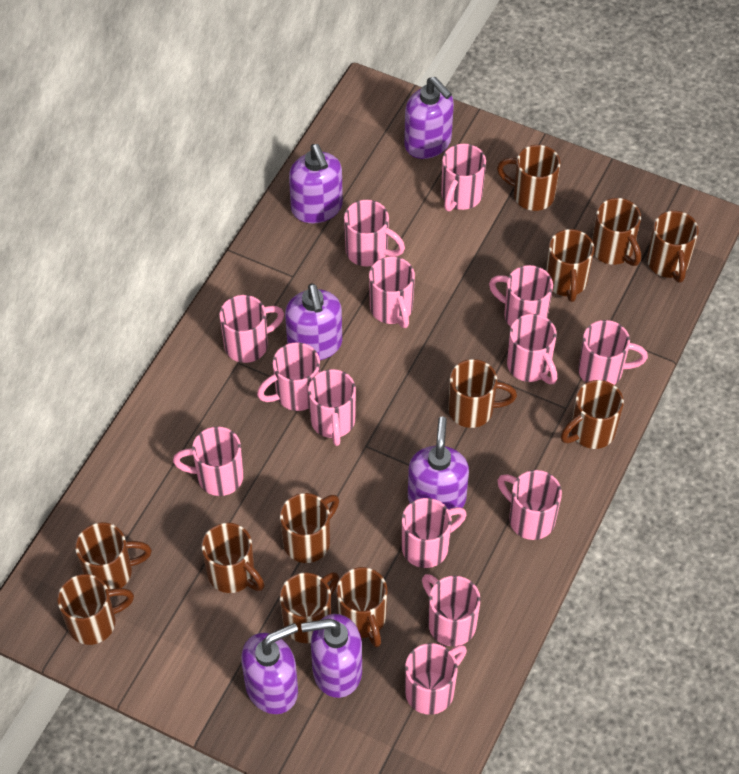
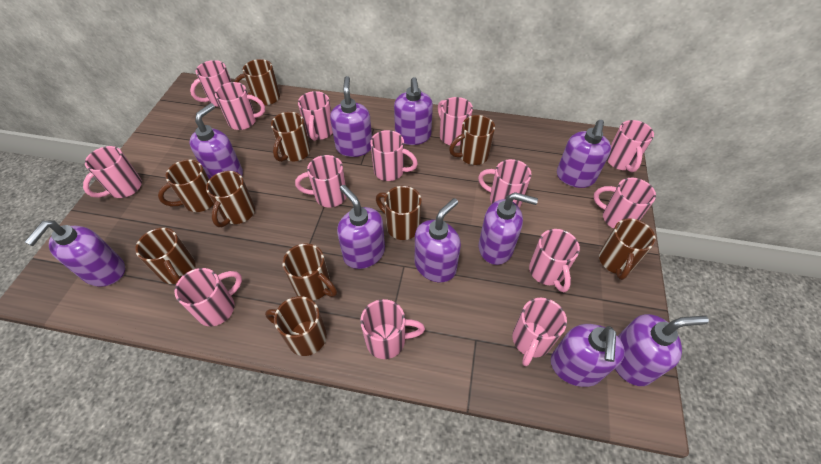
brown mug: [57,574,134,645] [75,522,152,590] [202,523,265,593] [280,493,339,563] [280,572,339,643] [336,567,387,647] [448,359,517,428] [497,145,560,211] [546,229,594,302] [561,380,624,449] [592,198,641,266] [647,211,699,283] = 12 -> [135,228,196,284] [158,159,214,212] [206,171,255,227] [234,59,280,106] [265,296,327,356] [271,112,310,162] [283,244,337,301] [376,186,422,240] [449,115,495,165] [599,218,656,280] = 10
purple soap dispenser: [241,623,298,714] [285,284,342,360] [289,144,343,223] [301,614,362,698] [404,77,454,159] [408,416,469,510] = 6 -> [25,220,125,287] [189,103,243,179] [330,76,372,157] [337,185,385,269] [394,77,433,145] [415,198,461,282] [479,192,538,265] [551,324,625,387] [557,120,611,188] [615,314,709,386] = 10

